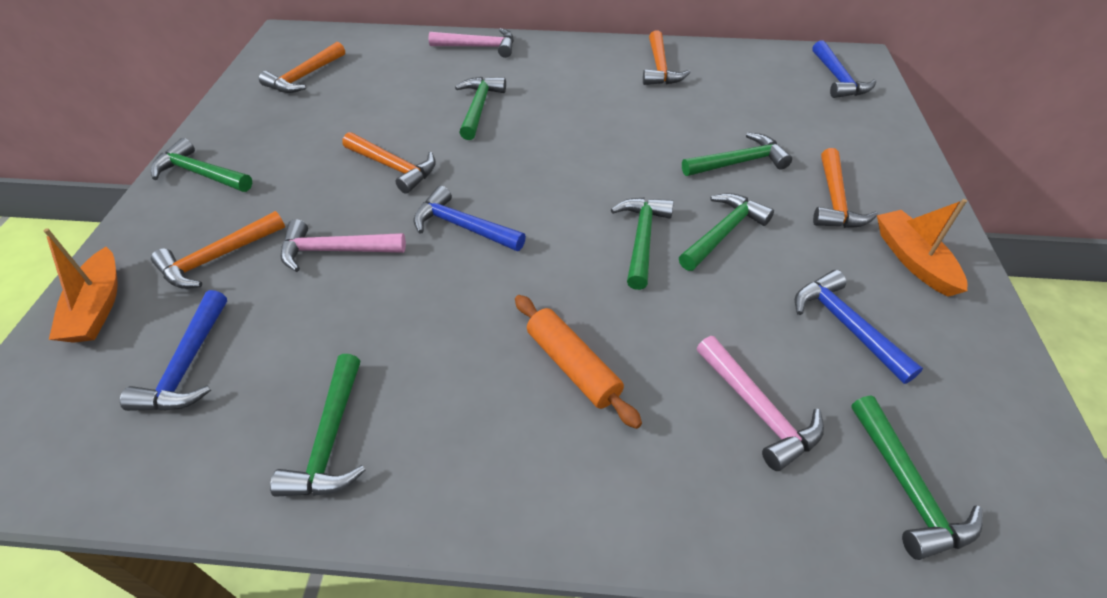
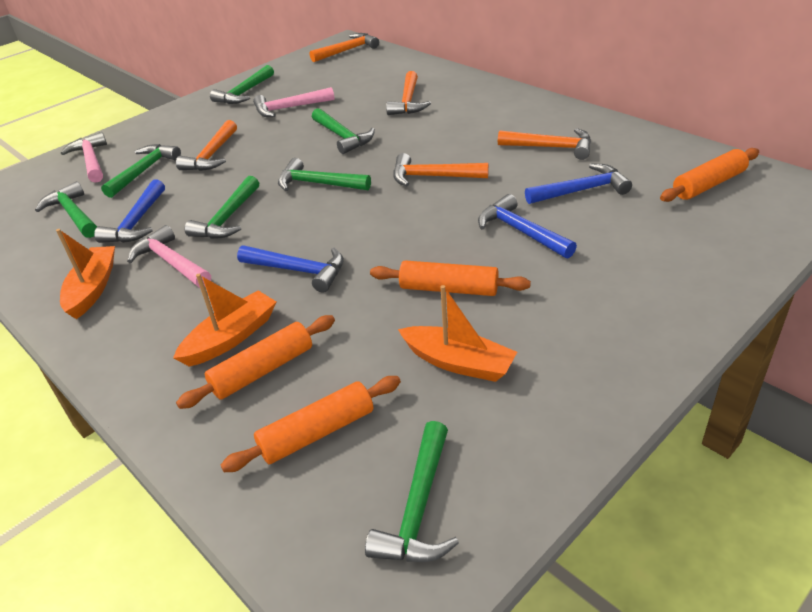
orange boat: [43,228,117,343] [877,199,967,297] = 2 -> [56,229,115,319] [173,274,276,366] [398,285,517,382] = 3
orange rolling pin: [515,295,642,429] = 1 -> [176,315,335,409] [221,376,401,472] [370,260,531,296] [660,148,759,202] = 4

